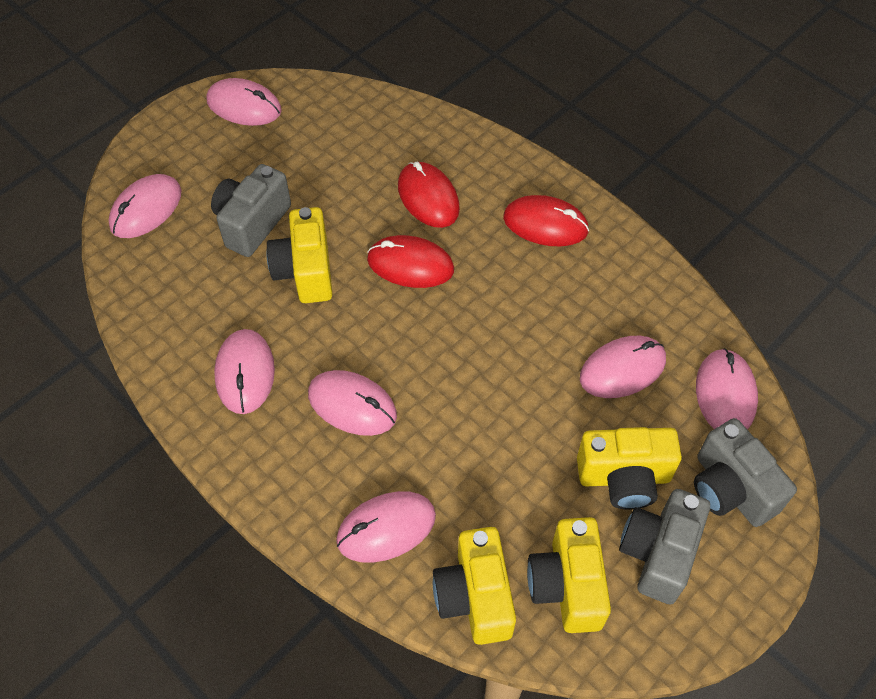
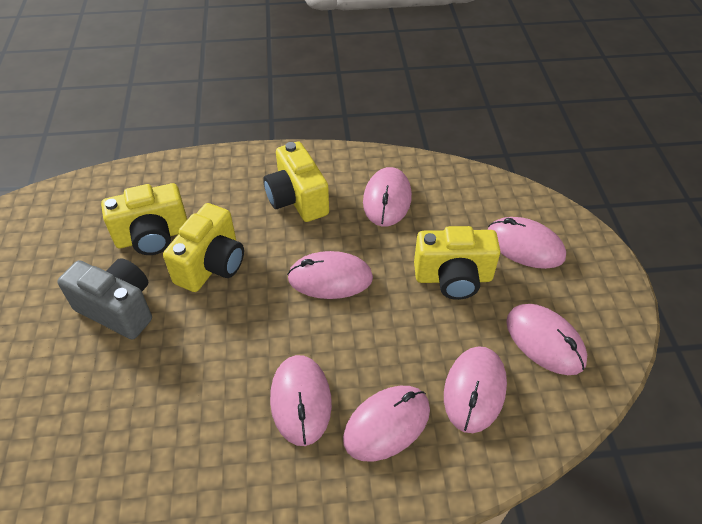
grey camera: [211,164,291,257] [619,489,710,605] [694,418,797,527] = 3 -> [57,258,152,339] = 1
red mouse: [367,235,454,288] [398,162,460,228] [503,195,589,247] = 3 -> none = 0

